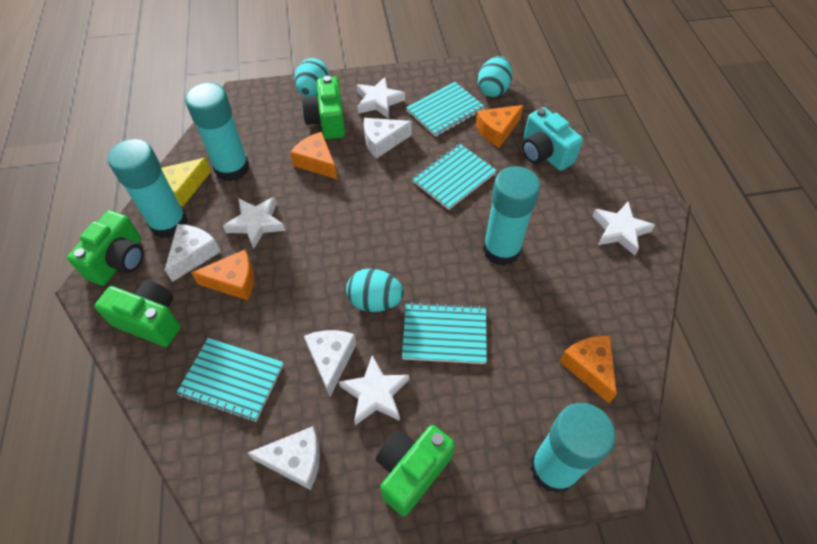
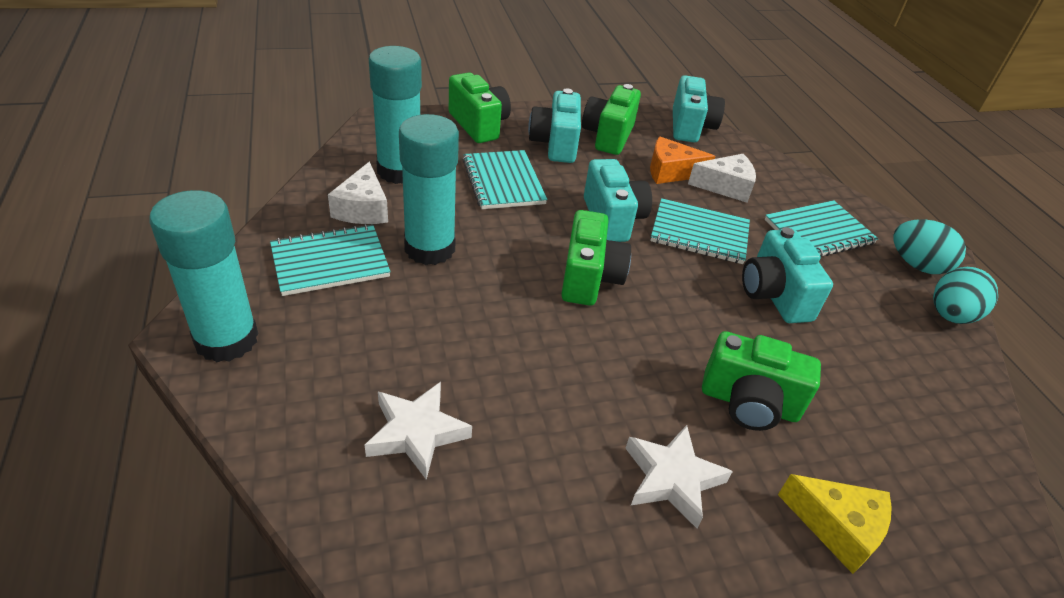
orange cheese: [191,250,254,300] [290,132,337,179] [476,105,523,148] [559,336,617,403] = 4 -> [650,136,715,184] = 1
turquoise camera: [522,107,583,171] = 1 -> [528,89,581,163] [584,159,652,242] [673,75,725,142] [742,227,833,323] = 4
turquoise egg: [294,58,329,97] [346,269,404,312] [478,56,513,97] = 3 -> [893,219,966,274] [933,267,998,324] = 2
turquoise glue stick: [108,139,188,238] [185,82,250,182] [483,166,540,266] [530,403,615,493] = 4 -> [149,190,258,362] [369,46,422,184] [399,114,459,265] = 3
white cheese: [165,224,221,282] [248,426,320,490] [304,330,356,397] [364,118,412,159] = 4 -> [328,162,388,224] [688,154,756,203] = 2
white star: [223,197,285,249] [339,355,409,425] [356,77,405,119] [592,202,655,255] = 4 -> [365,382,472,480] [625,425,733,529] = 2

